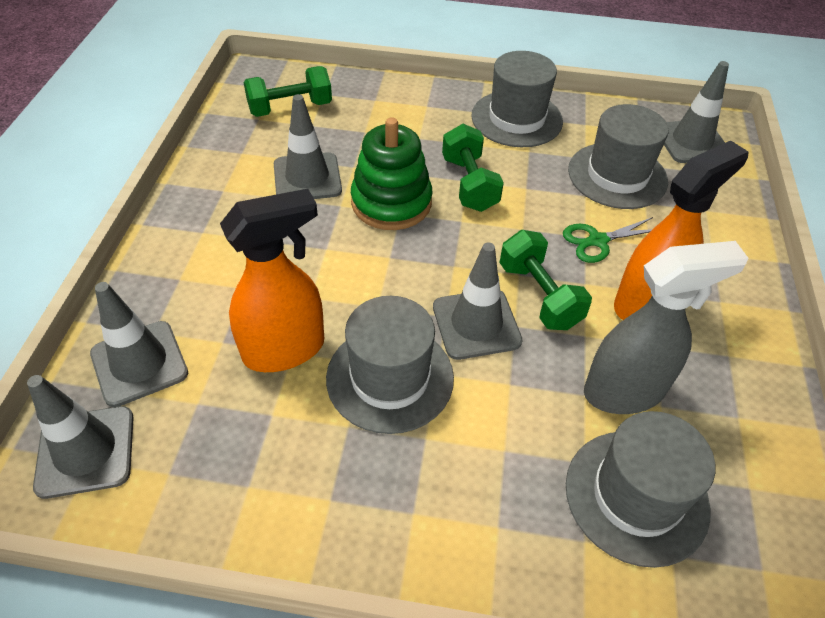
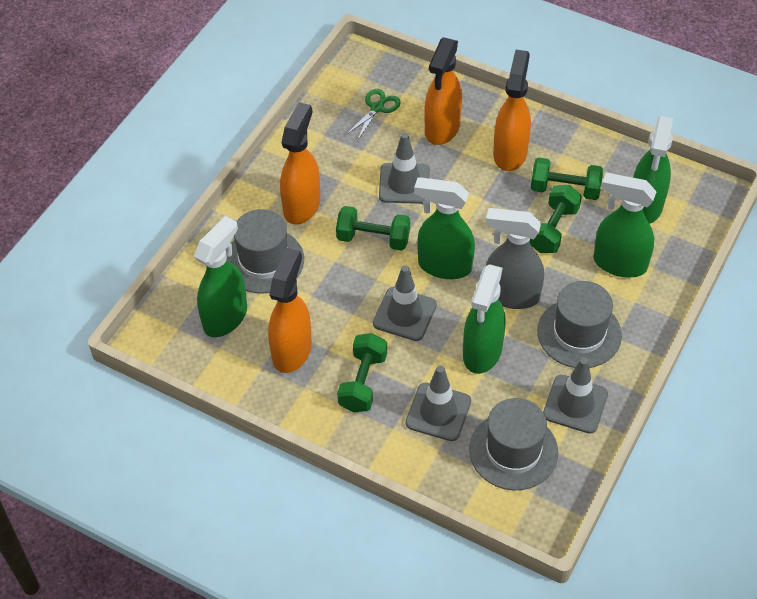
green dumbbell: [244,66,332,117] [442,124,504,212] [499,230,592,330] = 3 -> [336,206,410,251] [337,333,387,412] [530,185,582,253] [531,157,603,200] = 4
green spray bottle: none = 0 -> [194,216,247,337] [414,177,475,279] [463,264,506,374] [593,173,657,278] [633,116,673,224] = 5
green stacking toy: [351,117,432,230] = 1 -> none = 0
grey hat: [326,296,454,434] [471,51,563,147] [566,411,715,568] [568,104,669,209] = 4 -> [226,209,304,294] [469,398,558,490] [537,281,622,368] = 3
grey traffic cone: [27,375,134,499] [90,282,188,407] [274,94,342,199] [433,243,523,360] [664,61,729,163] = 5 -> [373,265,437,341] [379,133,430,204] [405,365,471,441] [543,357,608,434] = 4
orange spray bottle: [220,189,324,372] [614,141,748,320] = 2 -> [268,248,312,373] [280,102,320,225] [424,37,462,145] [493,50,531,171] = 4

